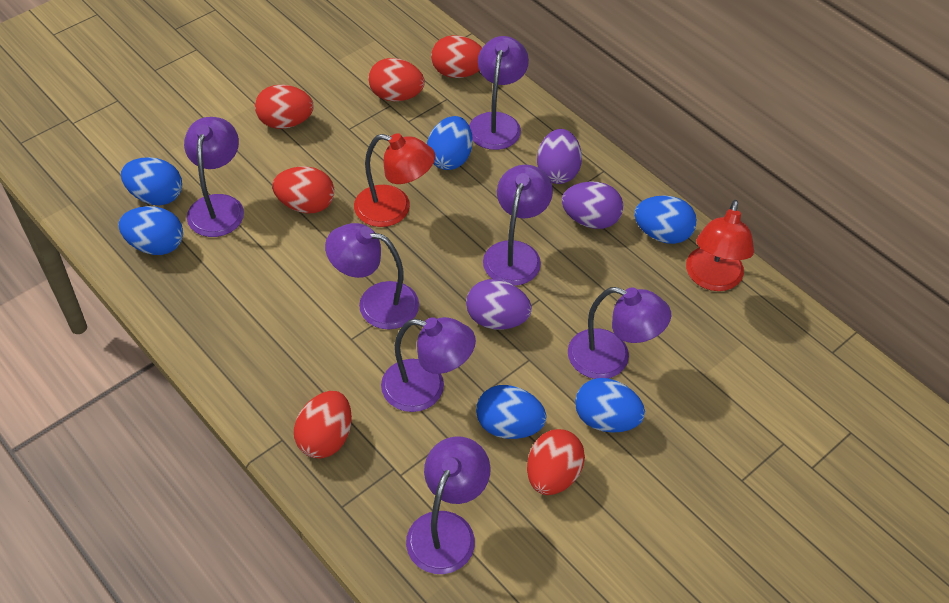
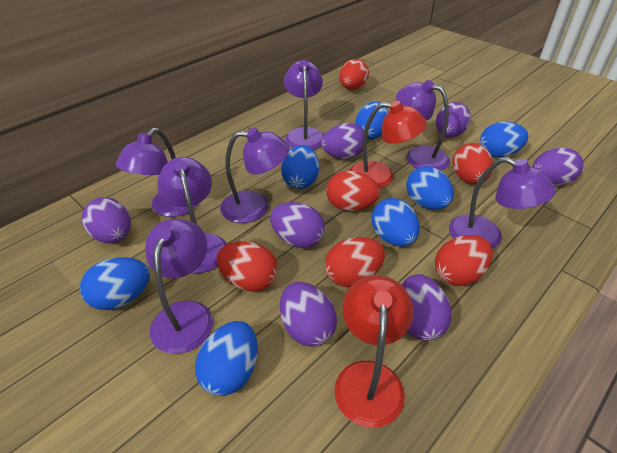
blue egg: [118,206,183,255] [121,157,182,205] [427,116,473,170] [476,385,547,439] [575,378,645,433] [634,195,697,244] = 6 -> [80,257,150,310] [195,321,258,396] [281,145,319,189] [356,102,389,139] [372,198,420,247] [406,166,454,210] [480,122,528,158] = 7
purple egg: [466,279,532,330] [537,129,582,184] [562,182,623,229] = 3 -> [82,197,131,243] [270,202,325,248] [280,282,337,347] [321,123,364,159] [402,274,451,341] [436,102,471,138] [533,147,583,185] = 7

